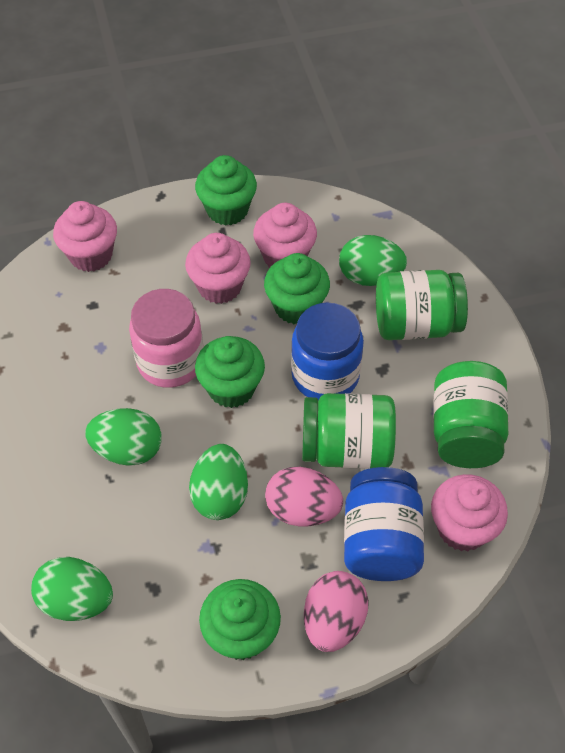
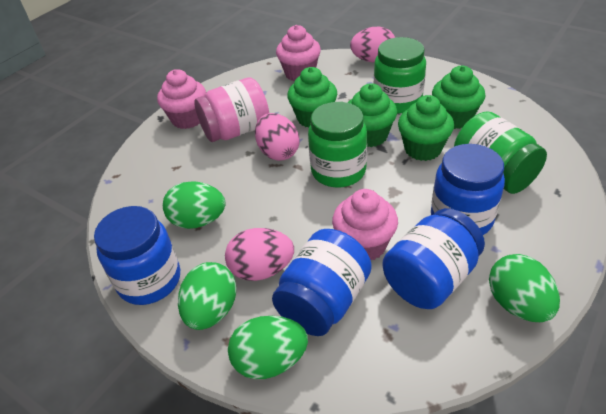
blue jar: [291,303,364,401] [344,467,424,581] = 2 -> [94,206,180,305] [272,229,372,336] [382,208,485,309] [431,144,505,235] = 4
pink cupcake: [53,201,117,272] [185,233,251,304] [253,203,317,267] [431,474,508,551] = 4 -> [157,69,206,129] [276,25,321,81] [332,189,398,260] = 3
pink egg: [265,467,343,526] [304,571,369,652] = 2 -> [225,228,294,281] [255,113,299,161] [350,27,395,63] = 3

